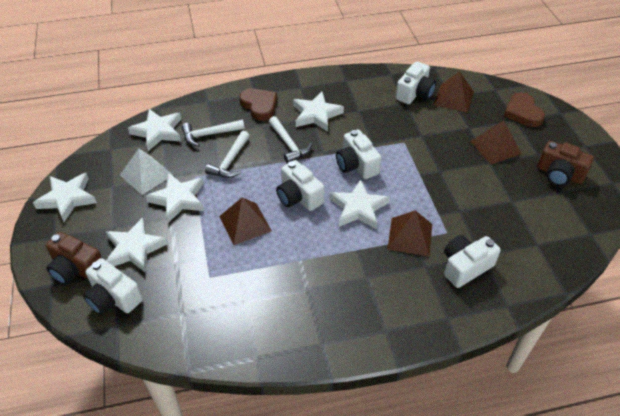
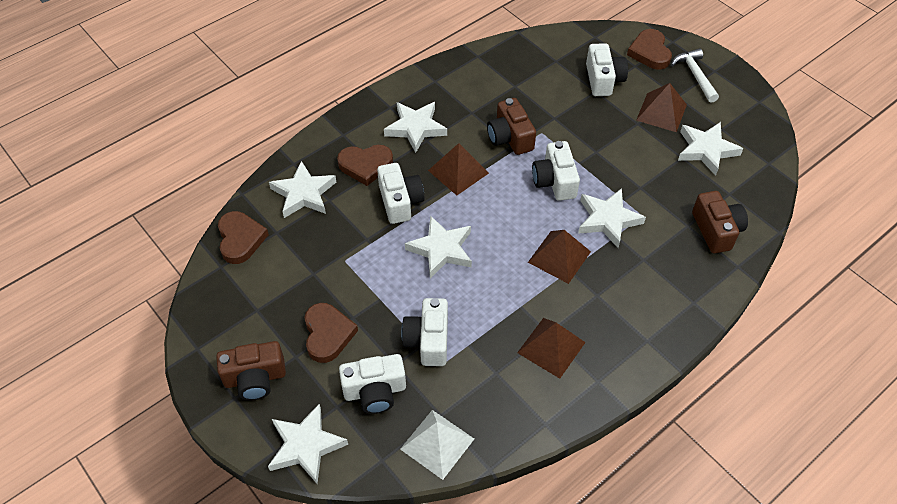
brown camera: [46,232,102,285] [537,141,594,186] = 2 -> [216,341,286,400] [487,98,536,155] [692,191,748,253] = 3
brown heart: [239,88,277,121] [504,92,545,127] = 2 -> [218,211,269,264] [305,303,358,363] [337,145,393,186] [627,29,672,70] = 4
white hammer: [182,120,245,147] [205,131,250,178] [269,116,312,163] = 3 -> [671,48,719,103] = 1

